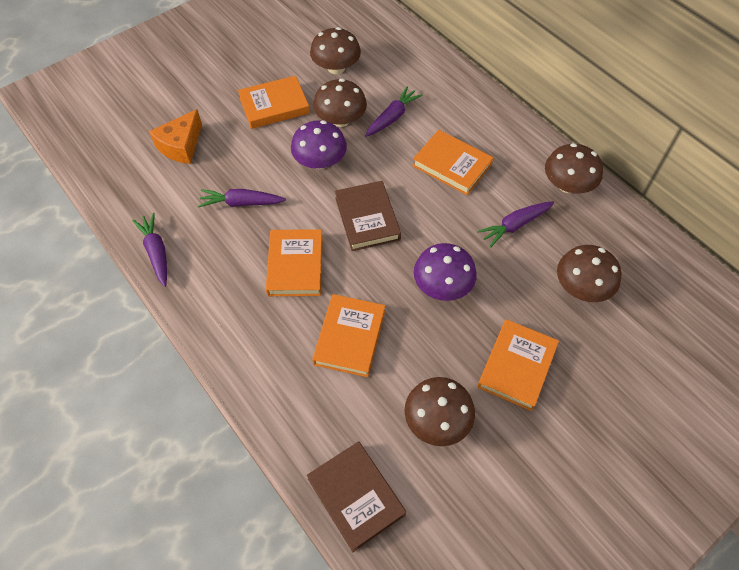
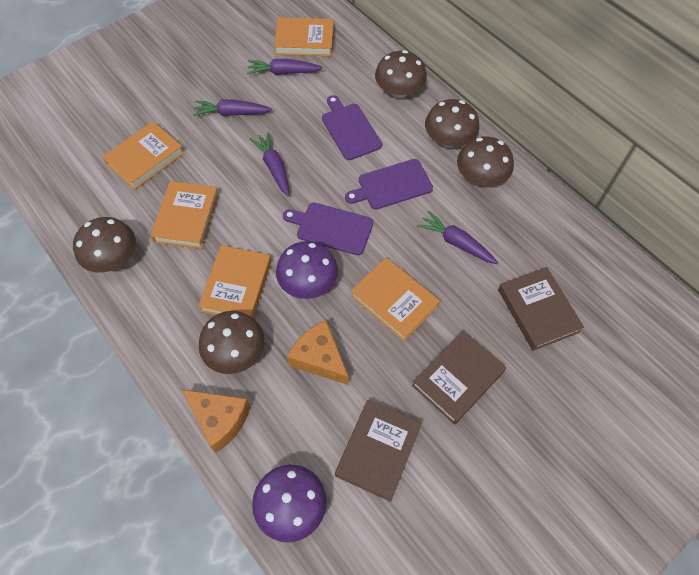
brown book: [307,441,406,552] [335,181,401,251] = 2 -> [335,400,422,502] [412,331,506,425] [498,267,584,351] = 3
orange cheese: [149,109,202,164] = 1 -> [181,389,251,453] [287,320,349,385] = 2
purple cutting board: none = 0 -> [283,202,374,255] [322,95,382,160] [345,159,433,209] = 3

